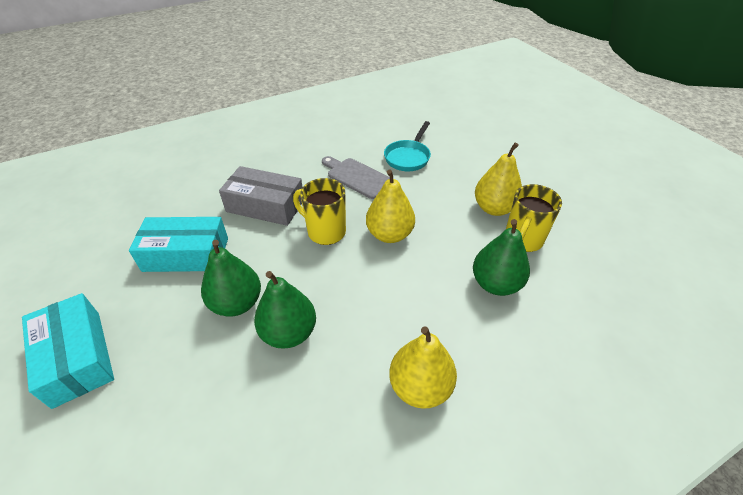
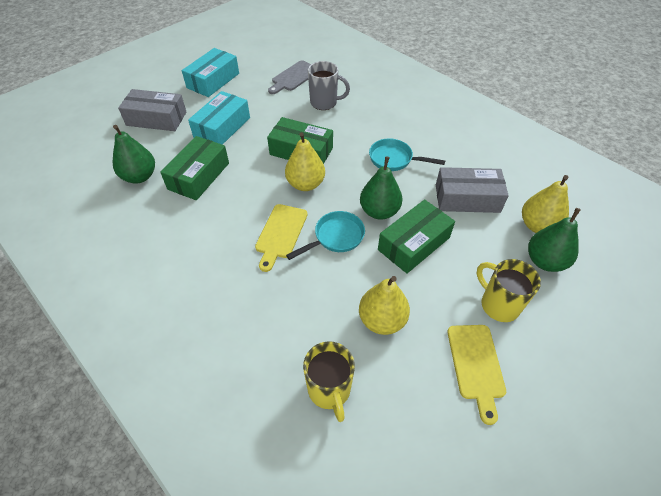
green box: none = 0 -> [160,136,229,200] [267,117,333,164] [378,199,455,273] = 3
grey box: [219,166,302,226] = 1 -> [118,89,186,131] [436,167,509,213] = 2
grey mug: none = 0 -> [308,61,350,110] = 1
turquoise pan: [384,121,431,171] = 1 -> [286,211,365,260] [369,138,445,171] = 2
yellow cutting board: none = 0 -> [255,204,308,272] [447,325,506,425] = 2

